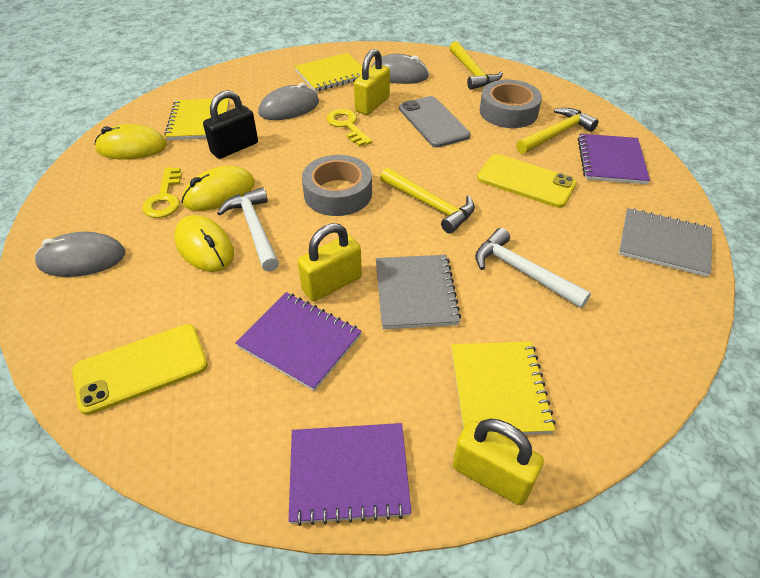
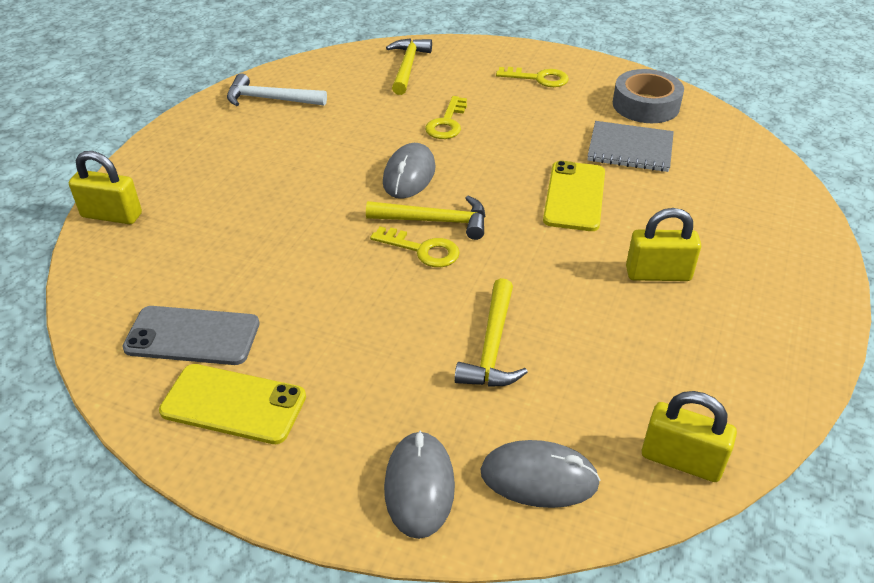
black padlock: [203,90,258,159] = 1 -> none = 0
grey notebook: [376,255,461,329] [619,208,712,277] = 2 -> [587,121,674,172] = 1
grey tape: [302,155,372,216] [479,80,542,128] = 2 -> [613,69,684,123] = 1
purple notebook: [235,292,362,391] [288,423,411,526] [578,134,650,184] = 3 -> none = 0
white hammer: [217,187,279,271] [475,228,591,308] = 2 -> [227,73,327,106] = 1
yellow key: [142,167,182,218] [326,109,372,147] = 2 -> [370,227,460,267] [425,96,467,139] [496,67,569,87] = 3
yellow mouse: [95,124,167,160] [174,215,234,272] [181,166,255,211] = 3 -> none = 0
yellow notebook: [164,98,230,140] [295,53,362,92] [451,342,556,435] = 3 -> none = 0

